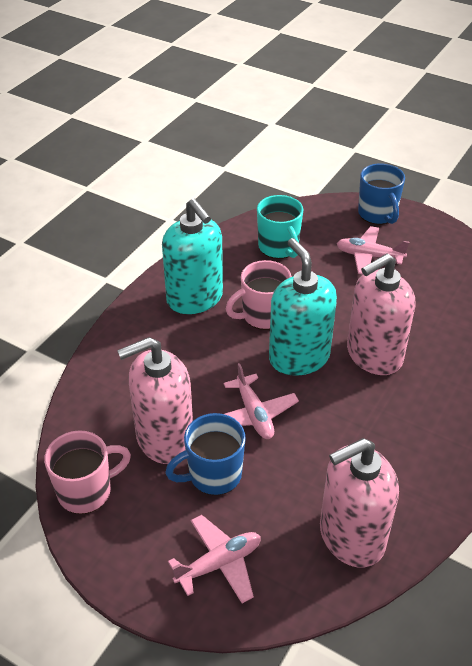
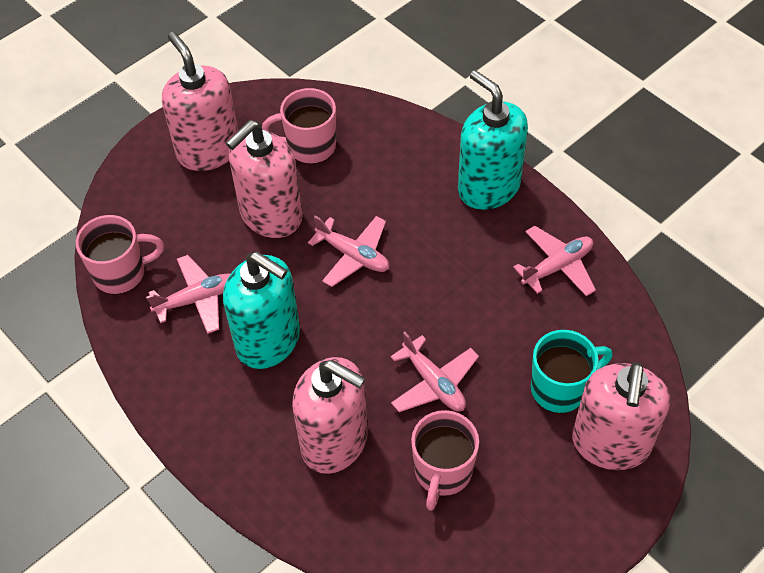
blue mug: [165,413,246,495] [358,163,405,225] = 2 -> none = 0
pink mug: [44,430,131,514] [226,260,292,330] = 2 -> [76,215,164,295] [262,88,336,164] [411,410,479,511] = 3
pink plane: [168,515,261,604] [223,363,299,439] [337,226,409,274] = 3 -> [146,255,230,334] [308,216,389,287] [391,332,479,412] [513,226,596,297] = 4
pink soap dispenser: [117,337,193,464] [320,438,399,568] [347,253,415,375] = 3 -> [162,32,238,171] [226,120,302,238] [292,357,368,474] [572,362,670,470] = 4

